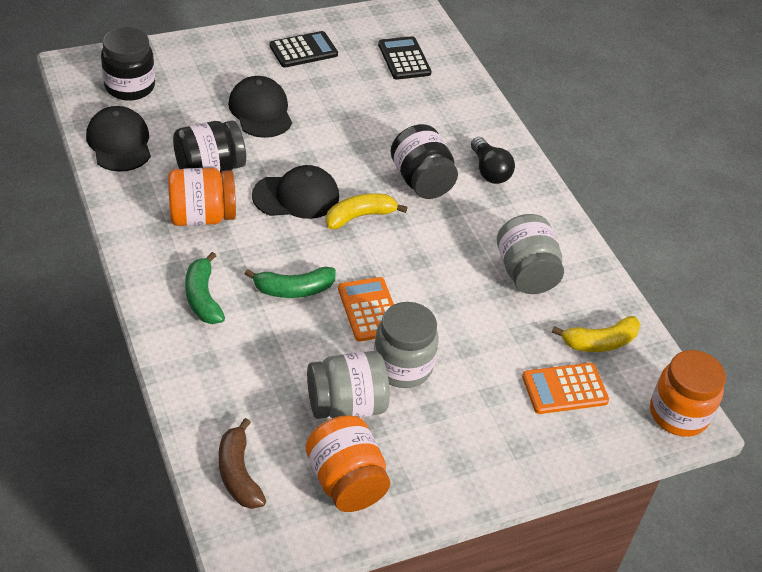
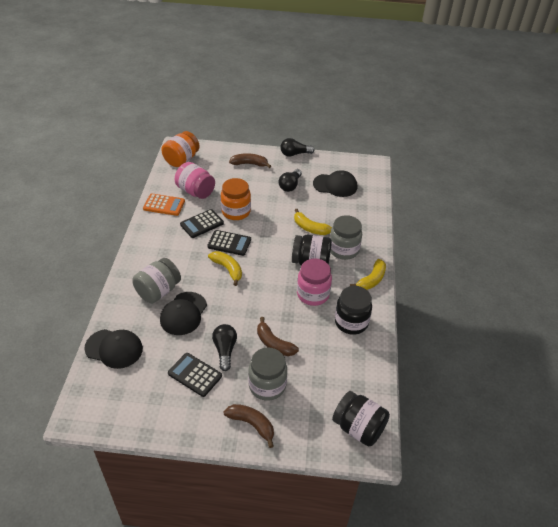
black calculator: [269,31,338,68] [378,36,431,80] = 2 -> [168,353,222,397] [180,209,224,238] [207,230,251,256] = 3
black light bulb: [471,137,515,184] = 1 -> [212,324,237,371] [279,169,302,192] [280,138,315,157] = 3
brown banana: [219,418,266,509] = 1 -> [224,404,274,448] [229,153,271,168] [257,317,299,356] = 3
green banana: [185,252,225,324] [245,267,336,298] = 2 -> none = 0
orange calculator: [338,277,394,341] [522,363,609,414] = 2 -> [143,193,185,216] = 1
orange jar: [168,168,236,226] [305,415,390,512] [650,350,726,437] = 3 -> [161,131,200,167] [221,178,251,220] = 2
pink jar: none = 0 -> [175,162,215,199] [297,258,332,306] = 2
yellow banana: [326,193,408,229] [552,316,640,352] = 2 -> [208,251,242,286] [294,209,332,235] [350,259,386,290] = 3

